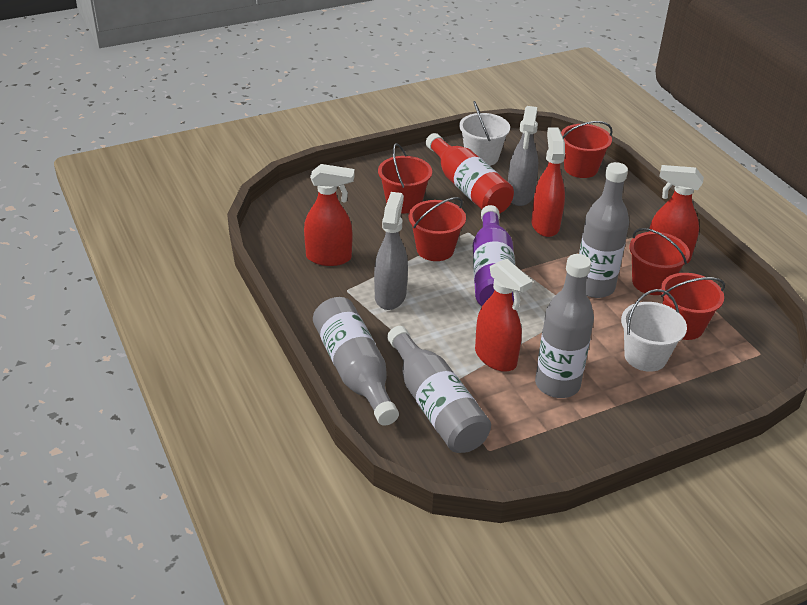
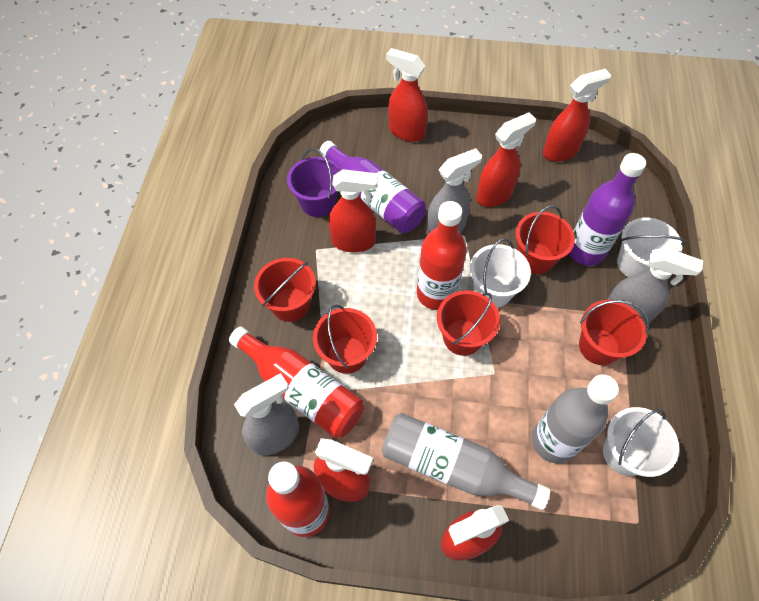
grey bottle: [313,297,399,426] [387,326,491,453] [535,254,594,398] [579,162,629,298] = 4 -> [382,413,550,510] [532,374,619,463] = 2
grey spray bottle: [374,192,408,310] [508,106,538,206] = 2 -> [234,373,299,456] [426,148,482,235] [607,247,703,326] = 3
purple bottle: [473,205,516,306] = 1 -> [320,141,426,233] [569,153,646,266] = 2
purple bucket: none = 0 -> [287,148,341,217] = 1
red bottle: [426,133,514,214] = 1 -> [229,327,364,438] [266,461,330,537] [417,201,467,310] = 3
red spray bottle: [304,164,355,266] [475,259,533,372] [531,128,565,237] [649,165,704,263] = 4 -> [314,438,373,502] [329,169,378,252] [386,48,428,142] [441,505,509,561] [476,112,536,207] [543,69,611,162] = 6
white bucket: [459,101,510,166] [621,289,687,372] = 2 -> [470,238,531,308] [603,407,679,477] [617,217,686,277] = 3

